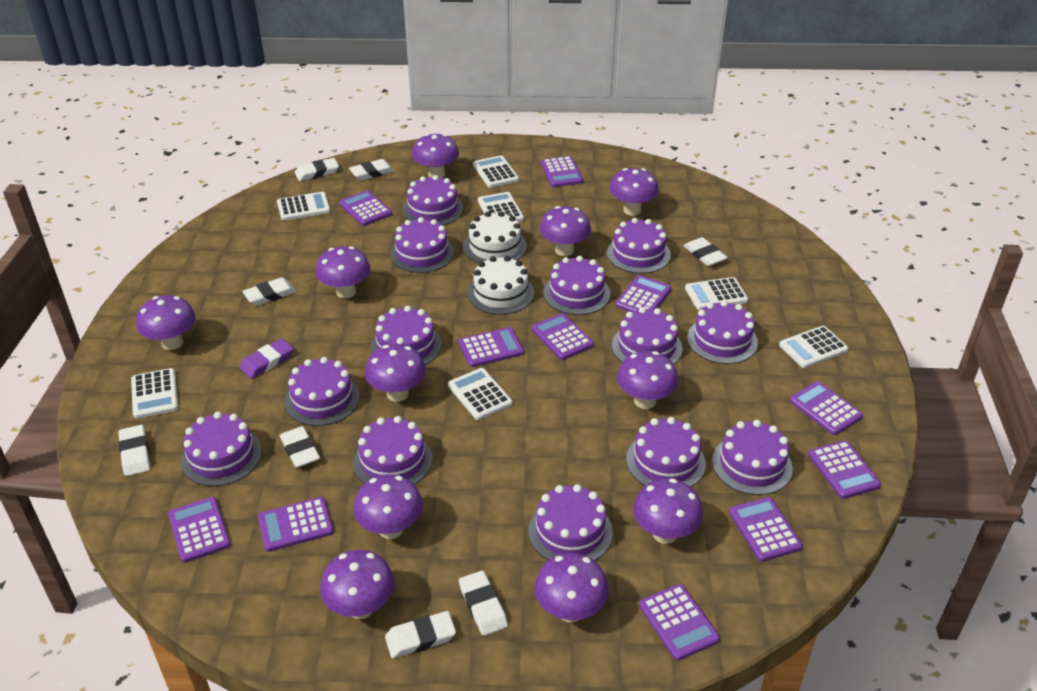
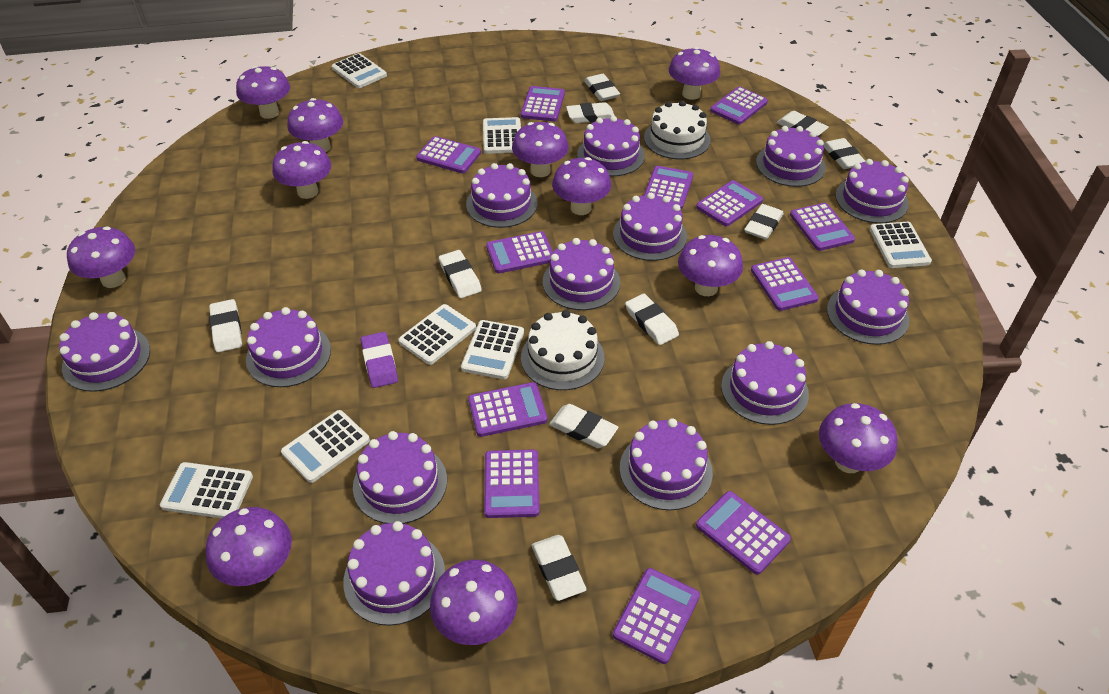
purple calculator: [168,497,231,563] [258,497,334,552] [339,190,392,226] [459,327,524,367] [531,313,594,360] [541,156,584,187] [615,275,672,312] [639,584,720,661] [729,497,803,562] [790,381,863,435] [808,440,881,499] = 11 -> [416,136,481,173] [468,382,547,437] [484,449,540,518] [486,231,553,273] [521,86,565,121] [613,568,700,664] [644,166,693,210] [696,180,763,226] [696,491,791,575] [710,87,768,125] [751,257,819,311] [790,203,855,251] = 12
white eraser: [118,425,150,476] [242,278,296,306] [280,426,320,468] [295,158,339,181] [349,159,394,180] [385,611,456,658] [459,571,508,636] [683,237,728,266] = 8 -> [209,299,242,352] [439,250,482,298] [532,535,587,601] [549,404,618,448] [566,102,615,123] [584,74,620,101] [625,294,679,345] [744,204,784,240] [777,111,829,136] [824,138,865,169] = 10

